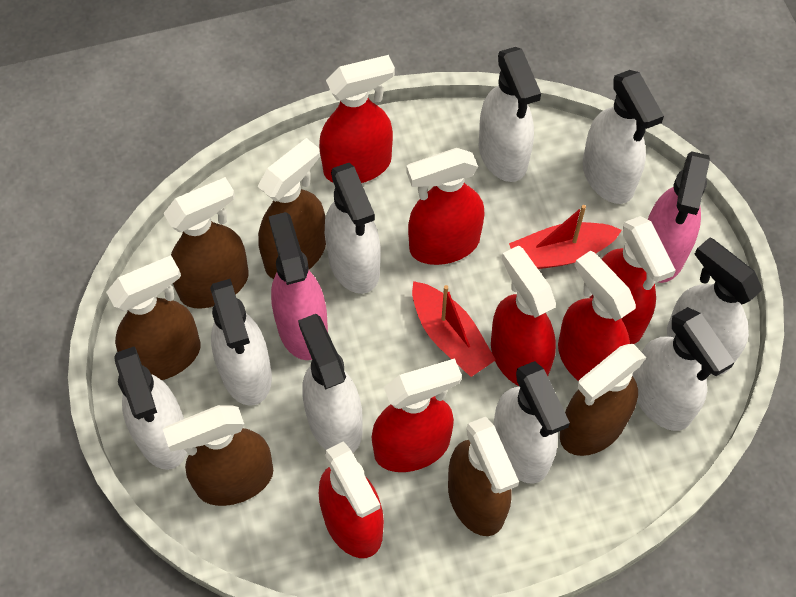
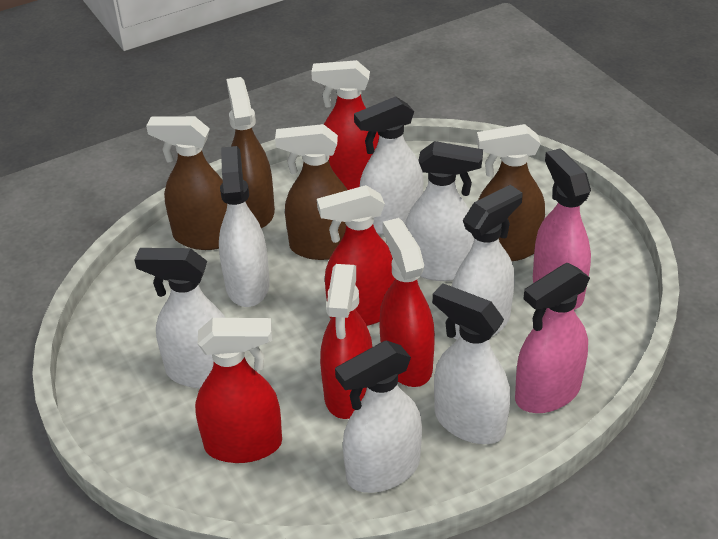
brown spray bottle: [106,255,201,380] [163,177,249,309] [163,405,273,506] [257,138,326,279] [448,417,519,536] [560,344,647,456] = 6 -> [146,116,227,250] [226,77,275,228] [275,124,348,260] [476,124,545,261] = 4
red boat: [412,281,496,377] [509,205,622,269] = 2 -> none = 0
red spray bottle: [319,55,395,183] [319,441,384,558] [372,358,462,472] [406,148,485,265] [491,245,556,386] [558,251,636,381] [589,216,676,344] = 7 -> [195,318,282,463] [311,60,379,190] [317,185,395,326] [320,264,372,419] [379,218,435,387] = 5
white spray bottle: [114,346,187,470] [210,279,272,406] [298,314,363,453] [325,163,381,294] [479,47,541,182] [494,361,570,484] [582,70,664,204] [633,307,735,431] [667,237,762,375] = 9 -> [134,248,225,388] [219,146,270,307] [335,340,422,493] [354,96,423,235] [405,141,483,281] [432,284,510,444] [452,185,522,340] = 7

